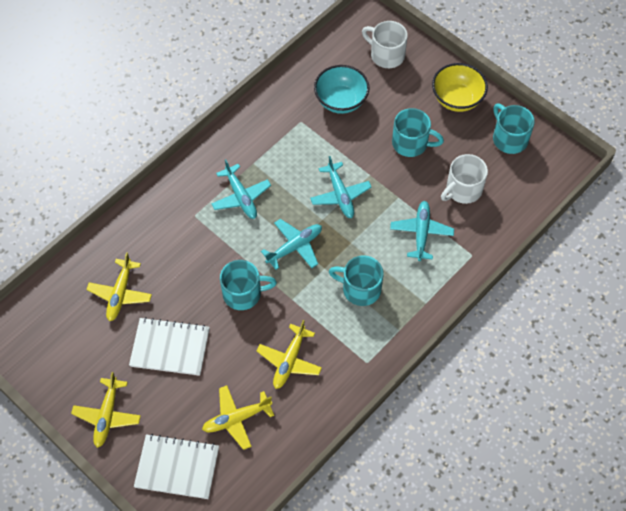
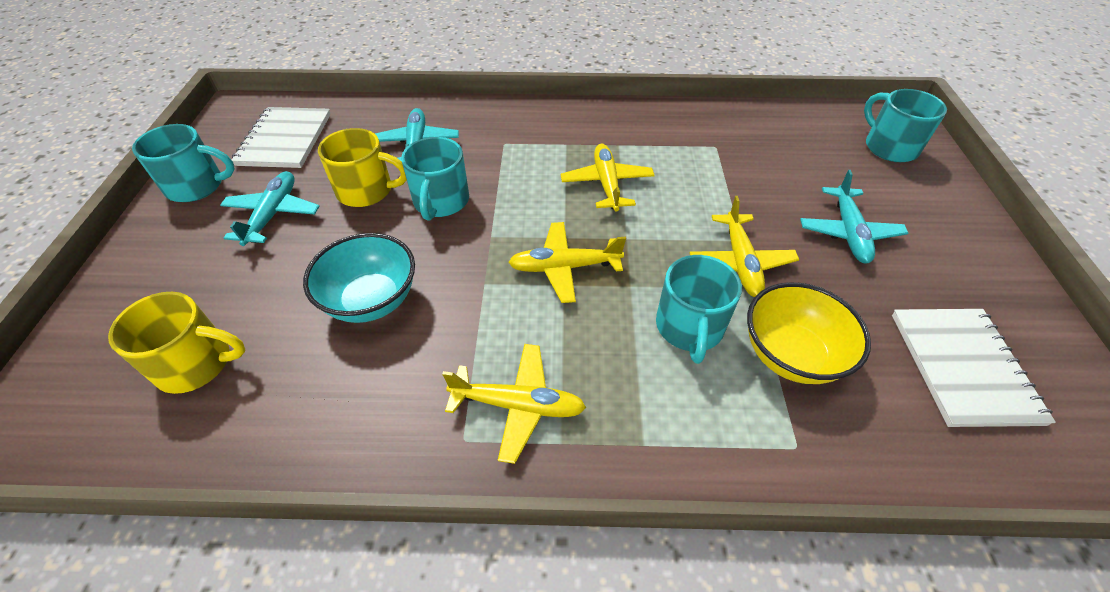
turquoise plane: [211,159,271,219] [261,219,322,270] [310,156,372,218] [390,201,454,261] = 4 -> [220,171,320,246] [375,108,459,162] [800,170,908,264] = 3
white mug: [362,21,408,68] [441,154,488,204] = 2 -> none = 0
yellow mug: none = 0 -> [108,292,245,394] [318,128,407,207] = 2

